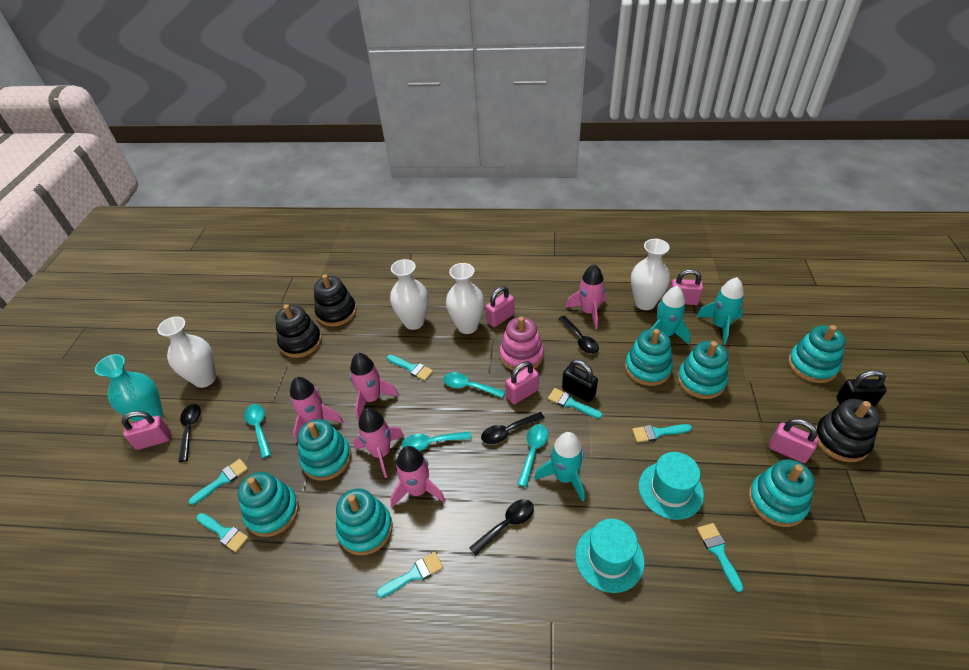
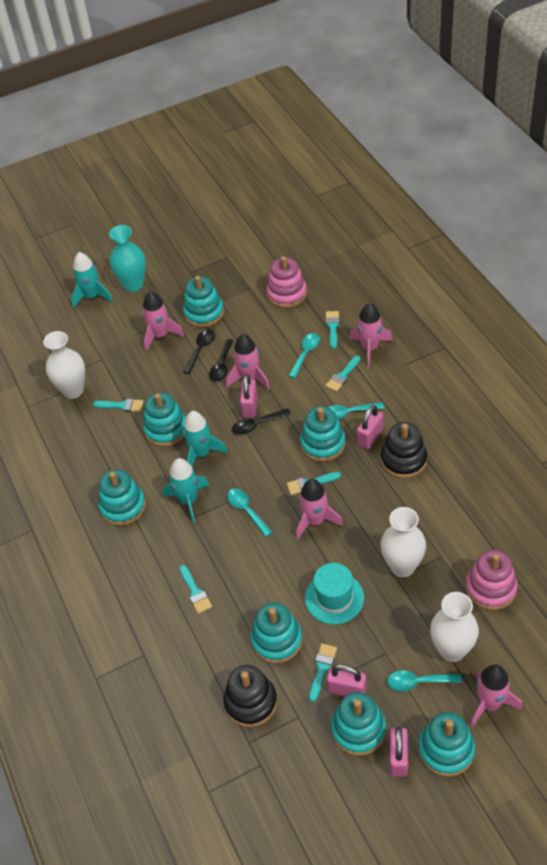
black padlock: [562,360,598,402] [837,370,887,407] = 2 -> none = 0
black spoon: [178,404,201,462] [469,499,534,556] [481,412,545,444] [559,316,599,354] = 4 -> [183,329,215,374] [209,339,234,382] [232,409,291,435] = 3
black stacking toy: [275,304,322,358] [314,274,357,327] [816,399,880,462] = 3 -> [223,665,277,727] [381,422,427,478] = 2
pink padlock: [122,411,171,450] [485,286,514,327] [505,361,539,404] [670,269,703,305] [769,419,819,463] = 5 -> [240,374,258,418] [327,664,367,697] [357,405,383,449] [389,727,408,777] = 4
pink stacking toy: [500,316,544,372] = 1 -> [266,256,307,308] [465,550,518,610] = 2
turquoise brush: [189,459,248,505] [196,513,249,552] [376,552,443,598] [387,355,433,381] [548,388,602,419] [632,424,692,443] [697,523,743,592] = 7 -> [93,399,144,412] [179,565,212,614] [286,472,341,495] [309,643,337,702] [325,356,361,392] [326,311,340,349] = 6
turquoise hat: [575,519,645,593] [639,452,704,520] = 2 -> [305,563,364,624] = 1
white vase: [157,317,216,388] [390,259,428,330] [446,263,484,334] [631,239,670,310] = 4 -> [43,331,85,399] [380,507,426,577] [430,592,479,662] = 3

